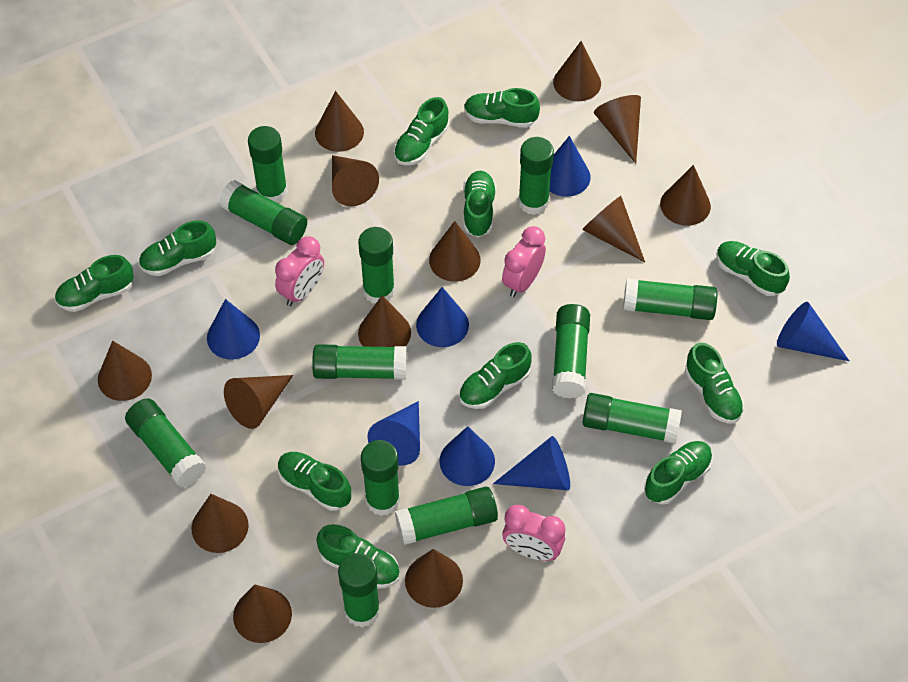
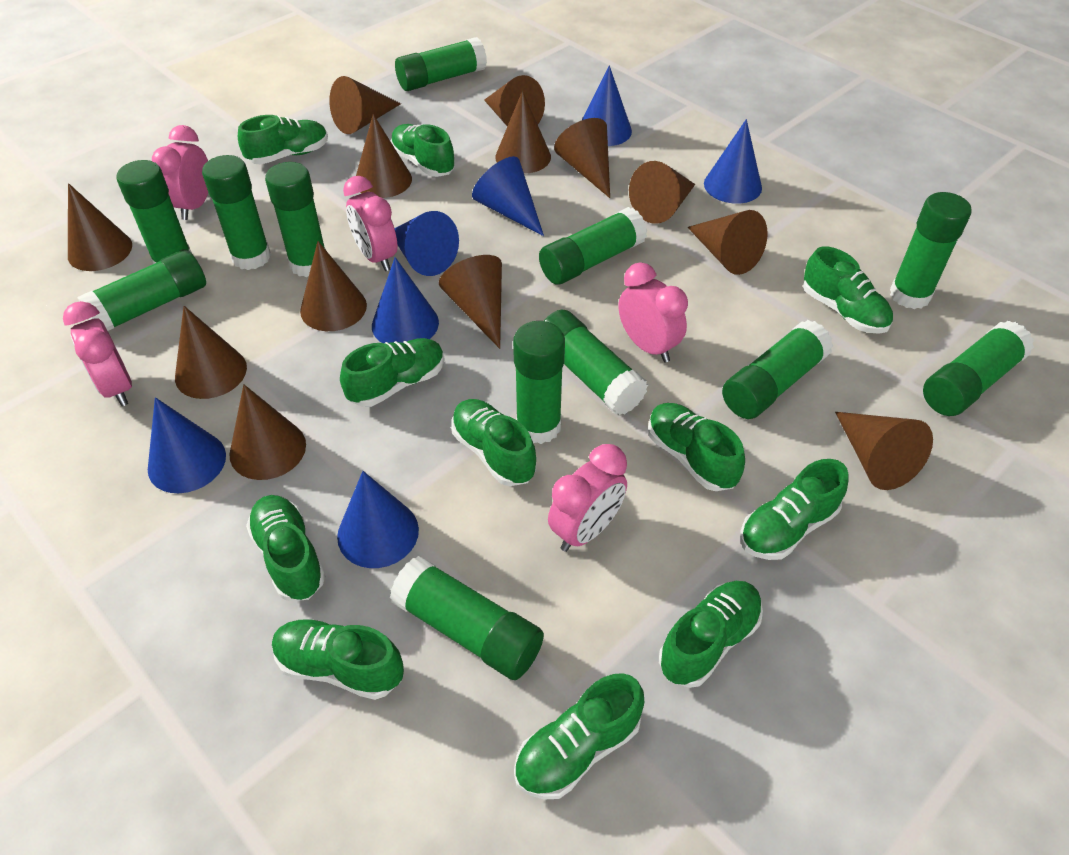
pink clock: [275,236,324,306] [502,226,546,297] [502,505,566,561] = 3 -> [63,301,132,406] [152,125,208,220] [343,176,398,271] [548,444,627,552] [619,262,688,362] = 5

